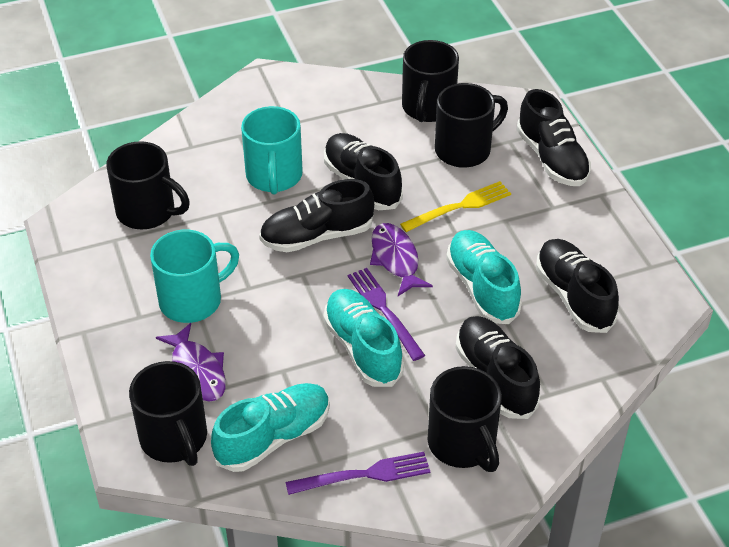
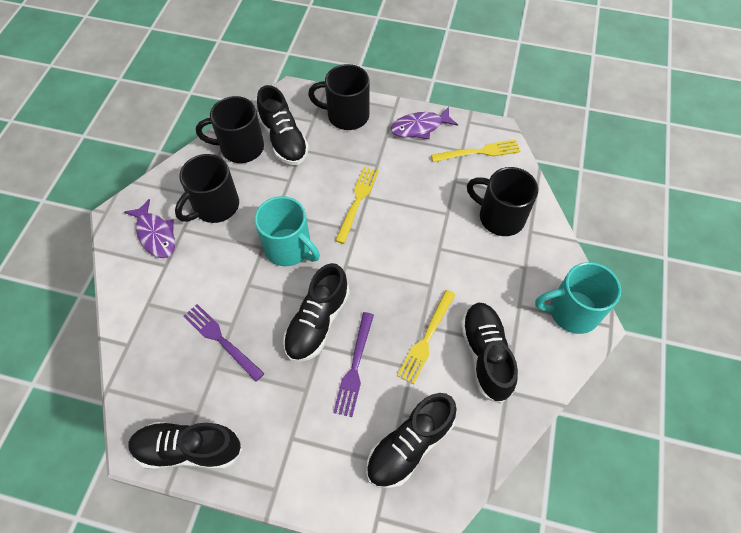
black mug: [106,141,190,230] [129,361,207,466] [402,40,459,122] [428,366,502,472] [435,83,508,168] = 5 -> [175,154,239,223] [196,96,264,163] [308,64,369,130] [467,167,538,236] = 4
turquoise shoe: [211,383,330,472] [323,289,404,387] [446,230,522,324] = 3 -> none = 0
yellow fork: [400,181,511,232] = 1 -> [335,167,379,244] [397,290,456,384] [431,140,520,162] = 3

